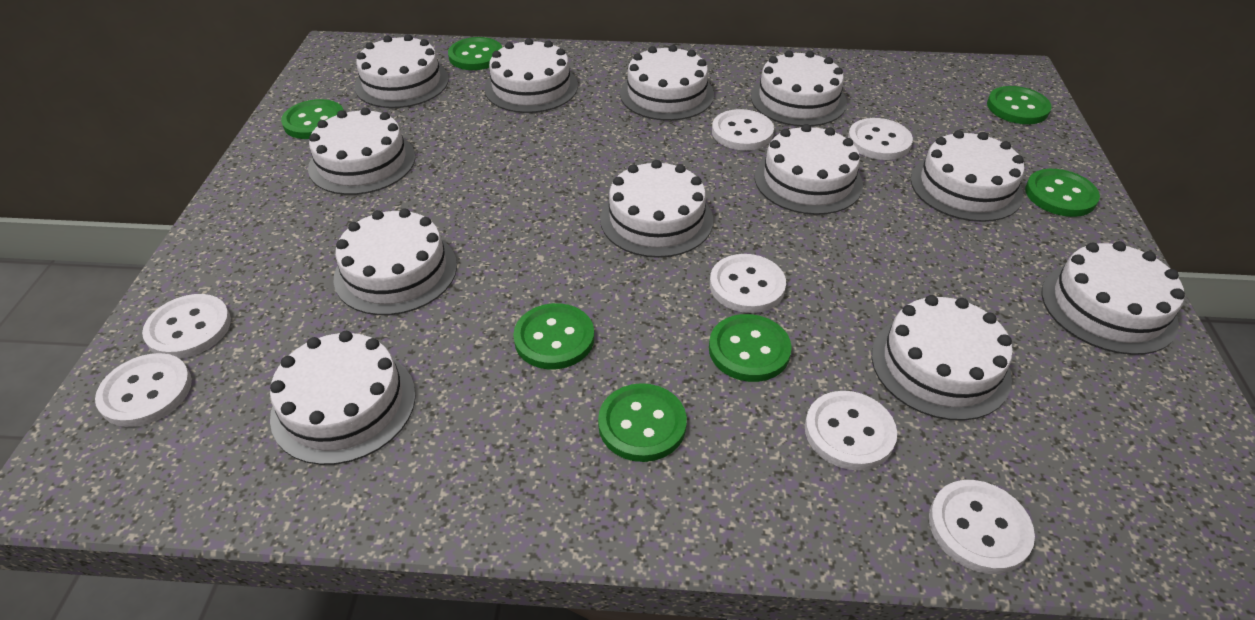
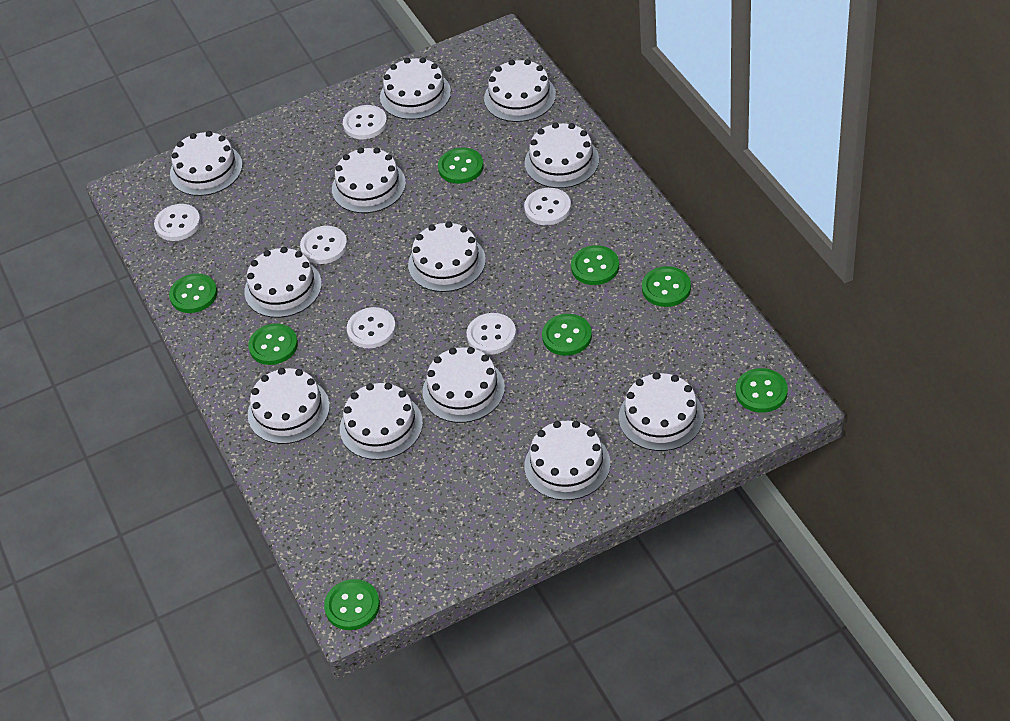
green button: [281,99,344,139] [448,37,502,70] [513,303,594,369] [598,383,687,462] [709,314,792,382] [987,86,1052,124] [1025,169,1100,217] = 7 -> [169,273,217,313] [248,323,298,365] [324,579,380,630] [438,147,484,184] [542,314,592,356] [571,245,619,285] [642,266,691,307] [736,368,788,413] = 8
white button: [95,353,192,427] [142,294,231,359] [710,254,786,313] [712,109,774,150] [805,391,897,470] [848,118,913,160] [929,480,1035,574] = 7 -> [154,204,201,241] [300,226,347,264] [343,105,387,139] [347,307,396,348] [466,313,516,355] [524,188,571,225] = 6

